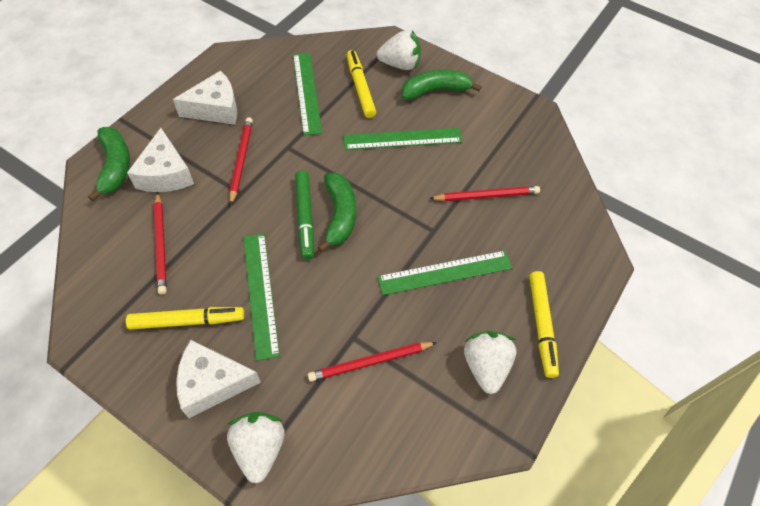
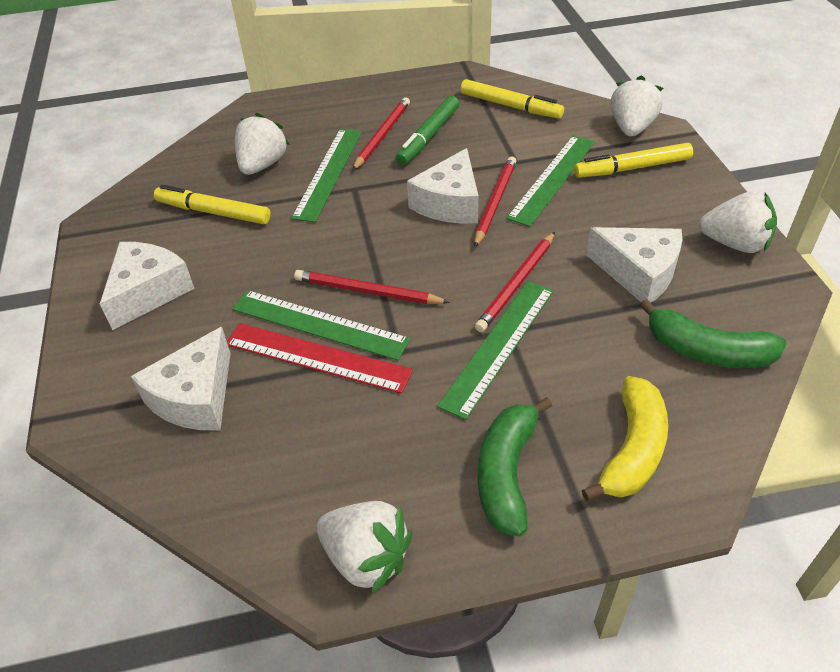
green banana: [88,127,130,201] [317,173,356,253] [401,70,482,100] = 3 -> [477,397,552,536] [639,299,787,368] = 2
red ruler: none = 0 -> [227,323,413,394] = 1
white cheese: [127,128,194,192] [173,71,237,125] [176,340,261,418] = 3 -> [100,242,195,330] [131,327,231,430] [407,148,479,224] [586,227,682,303] = 4
white strawberry: [227,412,285,483] [377,30,421,70] [464,331,516,394] = 3 -> [235,113,290,175] [316,501,412,594] [610,75,663,136] [699,191,777,253] = 4
yellow banana: none = 0 -> [582,376,668,501] = 1

